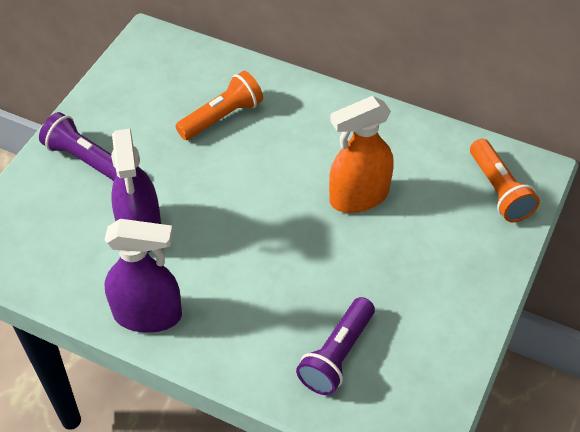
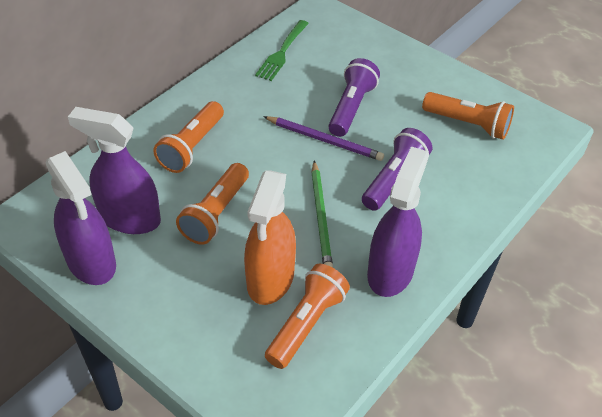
green fork: none = 0 -> [255,20,309,81] = 1
green pencil: none = 0 -> [311,161,333,268] = 1
orange flashlight: [175,71,263,140] [470,139,540,222] = 2 -> [153,101,224,173] [176,163,249,245] [265,264,350,369] [422,92,514,140] = 4
purple pencil: none = 0 -> [263,116,384,161] = 1
purple spray bottle: [105,219,182,333] [111,128,161,252] = 2 -> [46,151,116,285] [68,107,161,234] [367,147,429,297] = 3

